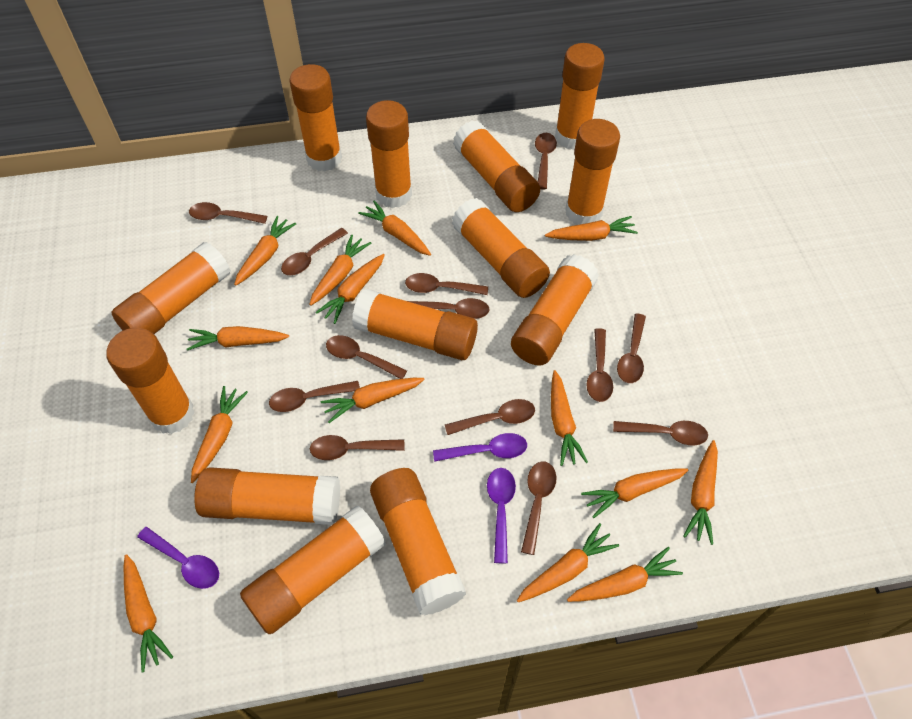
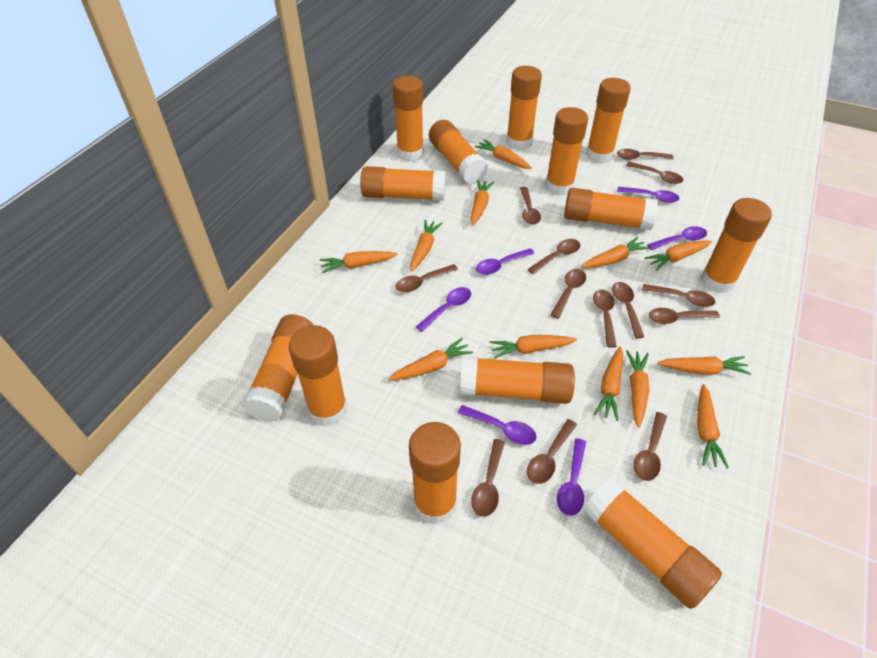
orange carrot: [124,554,173,672] [187,326,289,351] [191,386,248,483] [234,216,296,286] [309,234,371,306] [315,254,385,324] [321,378,425,423] [358,201,431,256] [517,523,619,602] [545,216,638,241] [551,370,588,466] [567,547,683,602] [581,468,688,518] [683,440,718,545] = 14 -> [320,251,398,273] [389,338,473,381] [410,219,443,271] [471,180,494,225] [475,139,532,169] [490,335,577,359] [581,237,650,268] [594,346,623,421] [626,350,649,427] [644,240,712,270] [657,356,751,375] [697,384,729,469] = 12
purple spoon: [137,527,219,589] [433,433,527,462] [487,468,516,563] = 3 -> [416,287,471,332] [458,405,537,445] [476,248,535,275] [557,438,586,516] [617,187,679,203] [647,226,707,250] = 6

